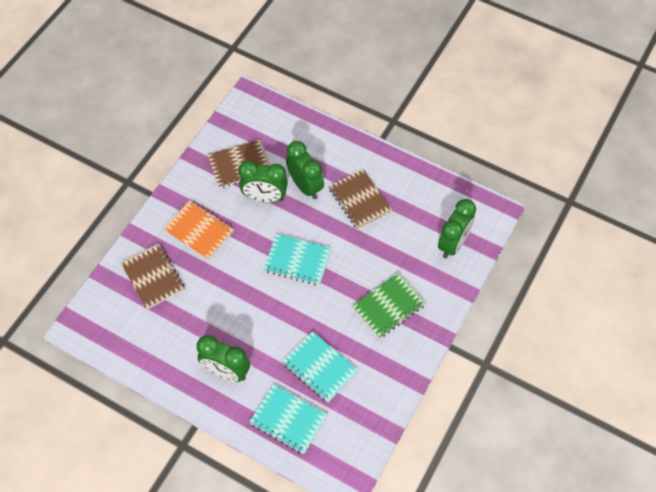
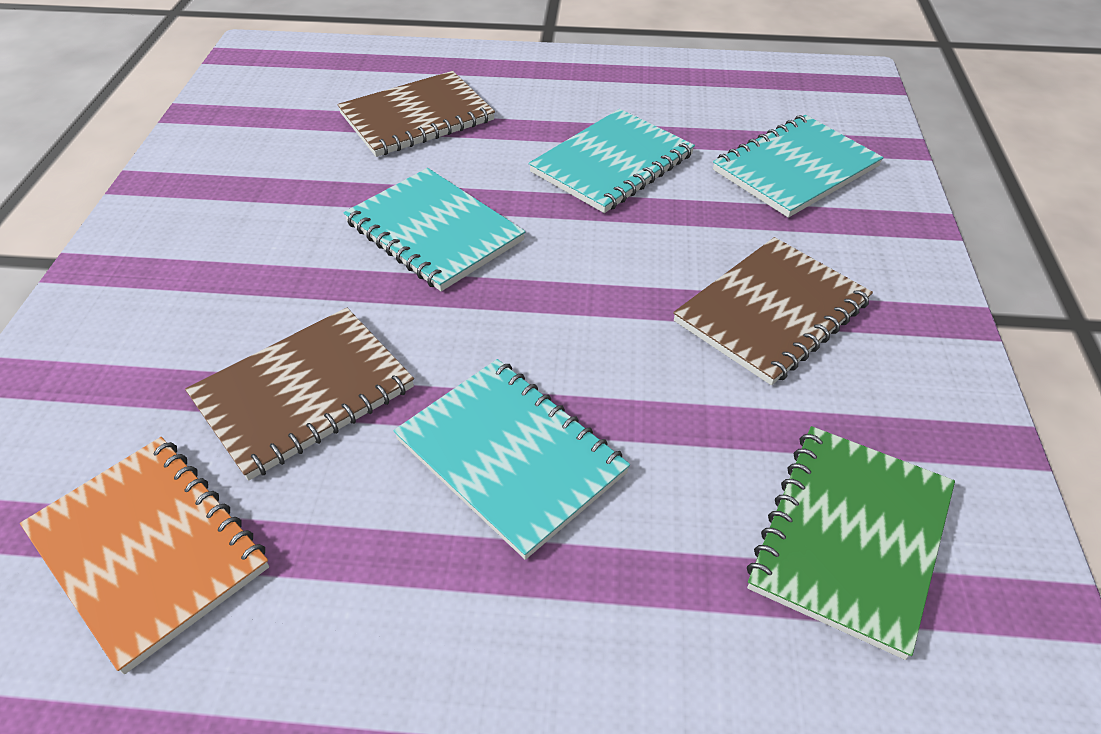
green clock: [197,335,250,382] [238,161,288,203] [286,141,324,199] [438,199,476,258] = 4 -> none = 0
turquoise notebook: [249,384,327,454] [263,234,332,286] [282,331,358,403] = 3 -> [344,168,525,291] [393,359,630,560] [529,109,695,213] [713,115,884,218] = 4

